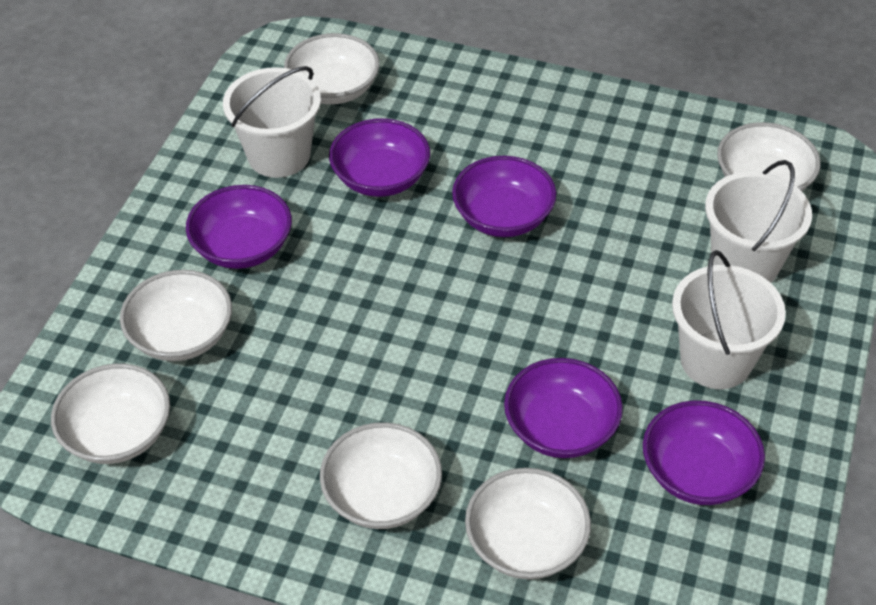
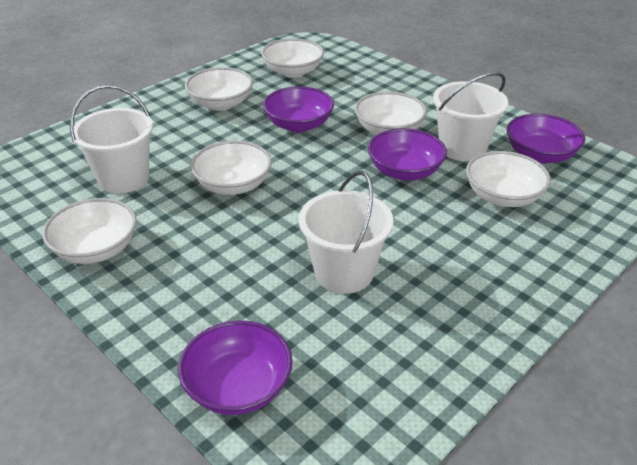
purple bowl: [186,185,292,269] [329,118,430,197] [452,156,557,237] [504,358,623,458] [643,400,765,505] = 5 -> [178,320,293,415] [263,86,334,132] [368,128,447,181] [507,114,585,164] = 4

